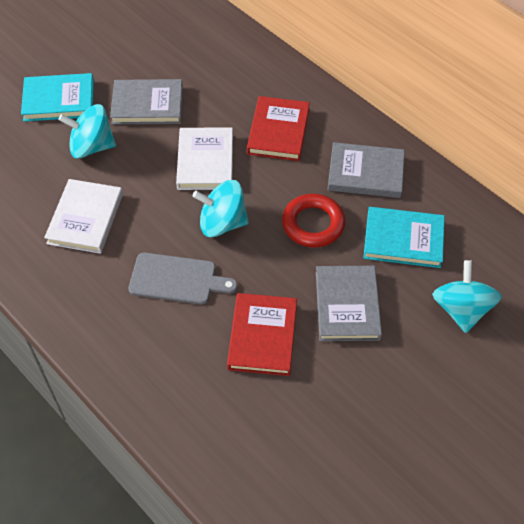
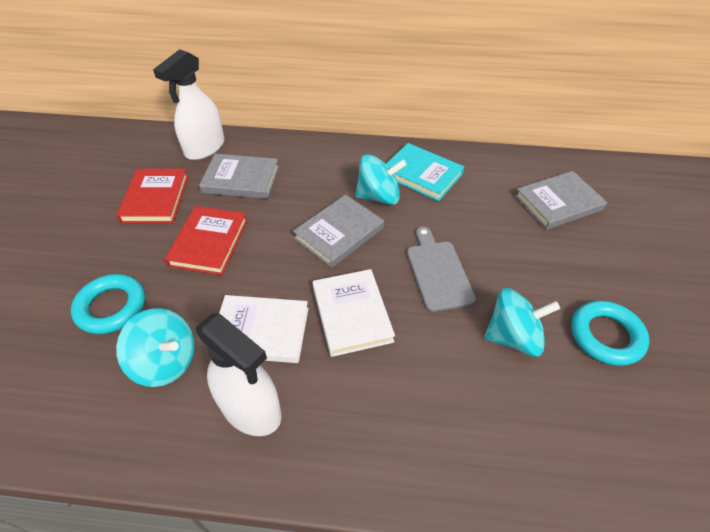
red ring: [282,194,345,248] = 1 -> none = 0
turquoise book: [21,73,94,122] [363,207,445,268] = 2 -> [386,143,464,201] = 1
turquoise ring: none = 0 -> [71,274,145,334] [571,300,649,366] = 2
white spray bottle: none = 0 -> [153,49,225,160] [196,313,281,436] = 2

